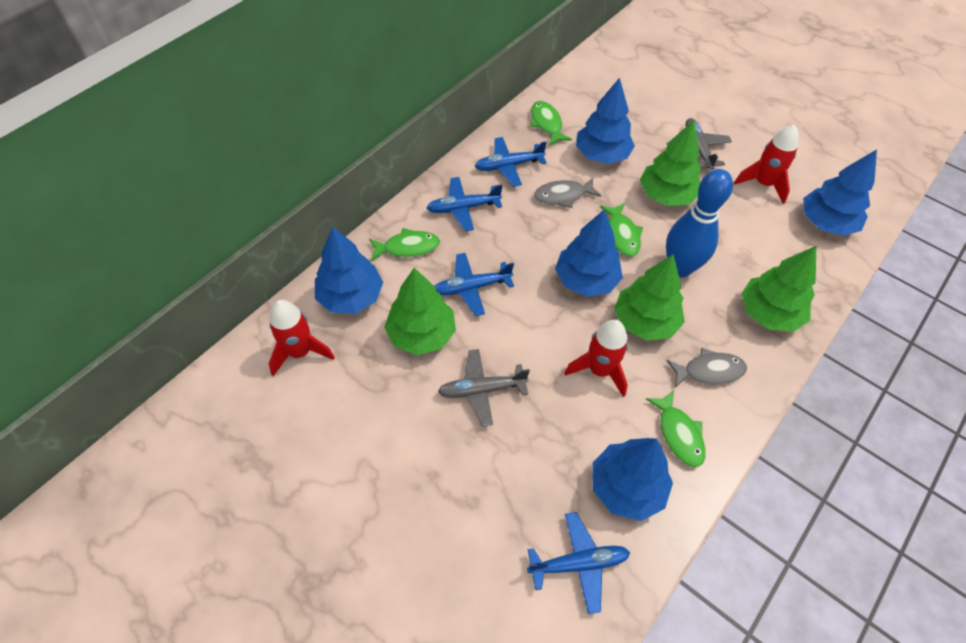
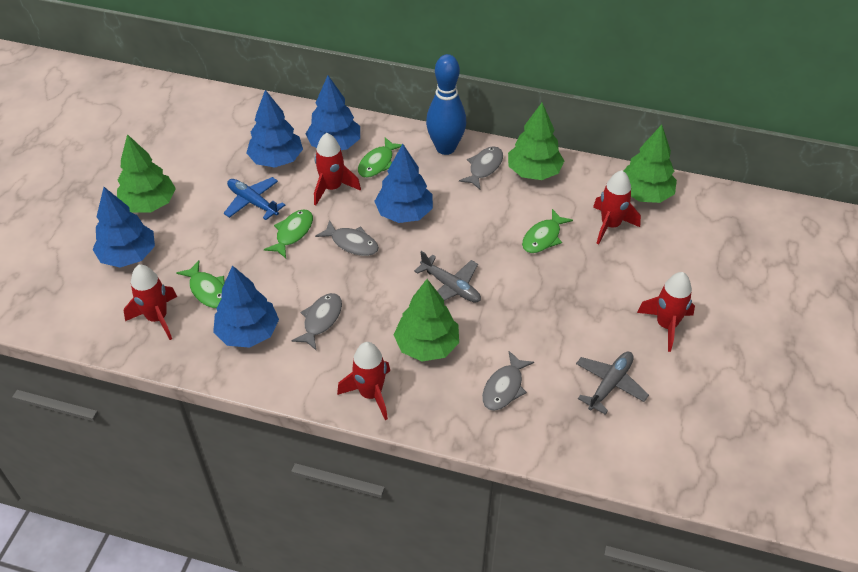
blue plane: [427,177,502,231] [435,253,514,316] [475,137,547,186] [527,512,630,614] = 4 -> [224,177,285,220] = 1
grey fish: [534,178,601,208] [667,348,747,387] = 2 -> [292,293,342,350] [315,220,379,256] [459,146,503,189] [482,351,534,411] = 4
red rocket: [269,300,335,376] [565,320,628,397] [734,125,799,204] = 3 -> [124,265,177,340] [314,133,361,206] [337,342,390,420] [593,170,641,245] [637,272,695,352] = 5

